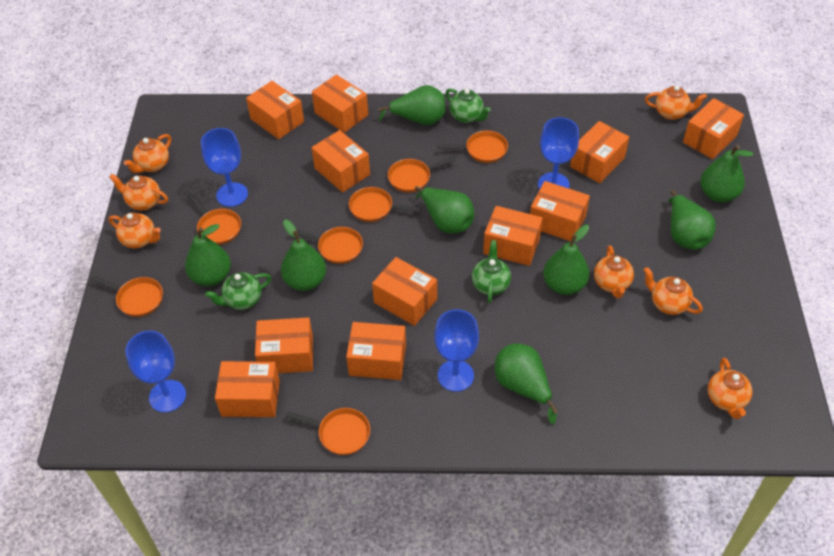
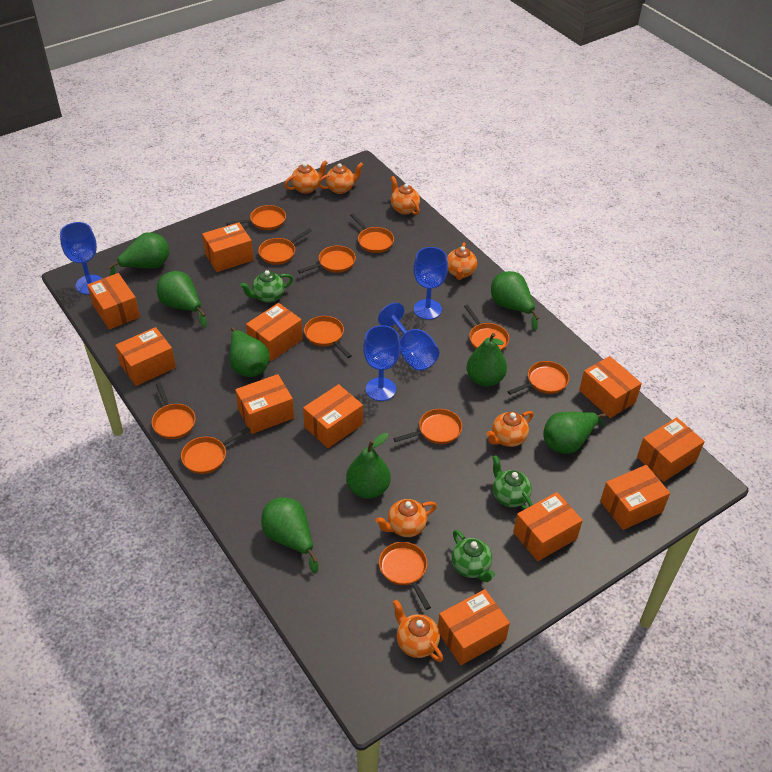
orange pan: [90,276,163,317] [187,193,241,245] [286,408,370,455] [297,227,363,264] [349,187,421,222] [388,157,457,192] [438,131,508,163] = 7 -> [152,382,196,439] [181,427,251,474] [227,205,286,230] [258,228,312,265] [298,246,356,273] [304,316,351,358] [350,213,394,253] [379,542,431,610] [393,409,462,444] [464,305,509,351] [508,361,569,395] = 11

